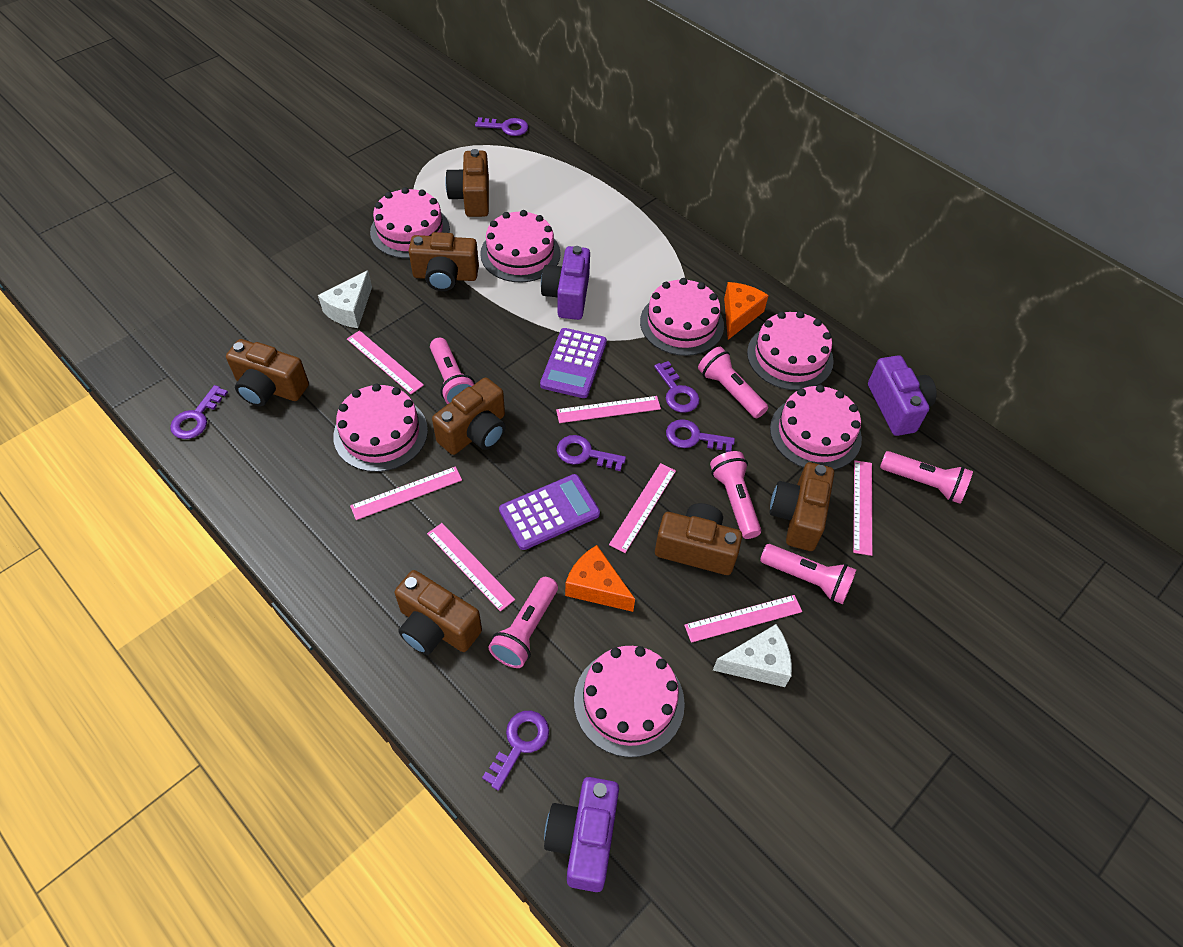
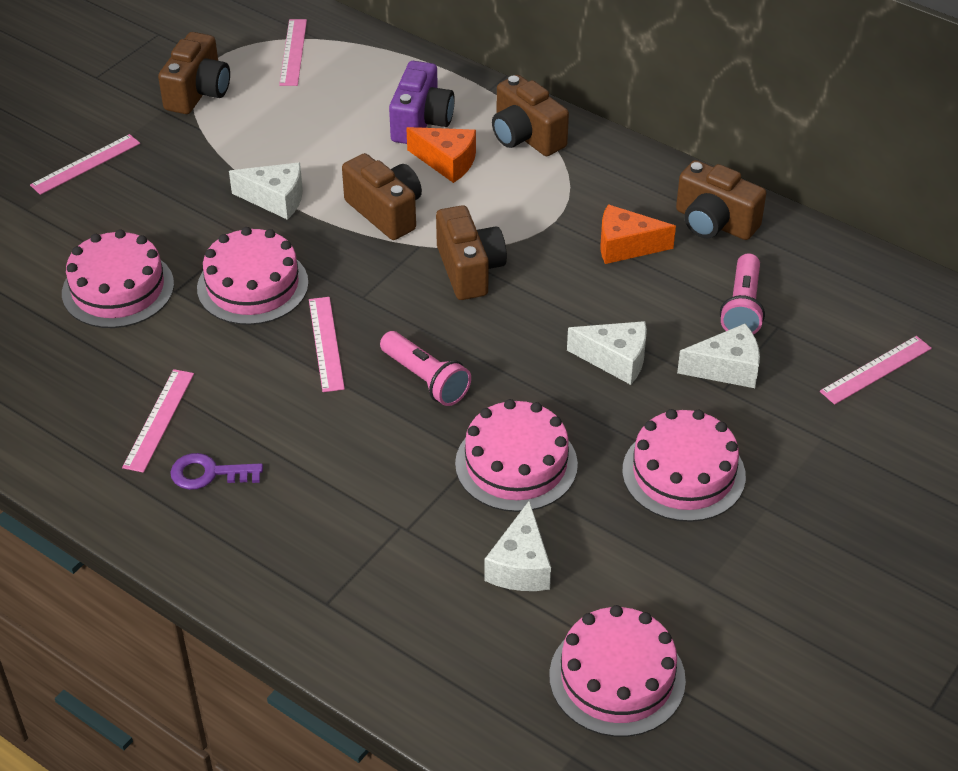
brown camera: [226,339,309,406] [395,570,482,655] [409,232,479,291] [432,377,506,455] [445,149,489,217] [655,503,742,575] [770,462,834,551] = 7 -> [158,32,230,114] [342,153,422,240] [436,205,507,300] [492,75,569,156] [676,160,766,240] = 5
pink cake: [333,383,428,472] [370,187,450,258] [480,210,561,282] [574,646,685,757] [640,278,724,356] [747,311,834,390] [770,385,862,470] = 7 -> [62,229,174,328] [197,227,308,325] [455,399,578,512] [549,605,686,737] [622,409,746,522] = 5
pink flashlight: [430,338,475,404] [488,577,558,668] [698,347,768,418] [710,451,761,539] [760,544,856,604] [880,451,973,504] = 6 -> [380,331,471,406] [720,253,765,335] = 2
pink ruler: [347,330,424,394] [350,466,462,520] [427,523,515,612] [556,396,661,423] [609,463,676,553] [684,595,802,643] [853,460,872,556] = 7 -> [30,134,140,195] [122,369,194,473] [279,19,307,86] [309,297,345,392] [820,336,932,405] = 5
purple calculator: [499,474,600,550] [540,328,607,398] = 2 -> none = 0
purple camera: [541,246,590,320] [544,777,619,892] [868,355,937,436] = 3 -> [389,61,455,144] = 1
purple key: [170,385,228,439] [475,117,528,136] [482,711,549,791] [557,435,626,471] [654,361,700,413] [666,419,735,452] = 6 -> [170,453,263,490] = 1
white cheese: [318,270,372,328] [713,624,792,687] = 2 -> [229,163,303,220] [485,501,551,591] [567,321,647,385] [677,324,760,388] = 4

